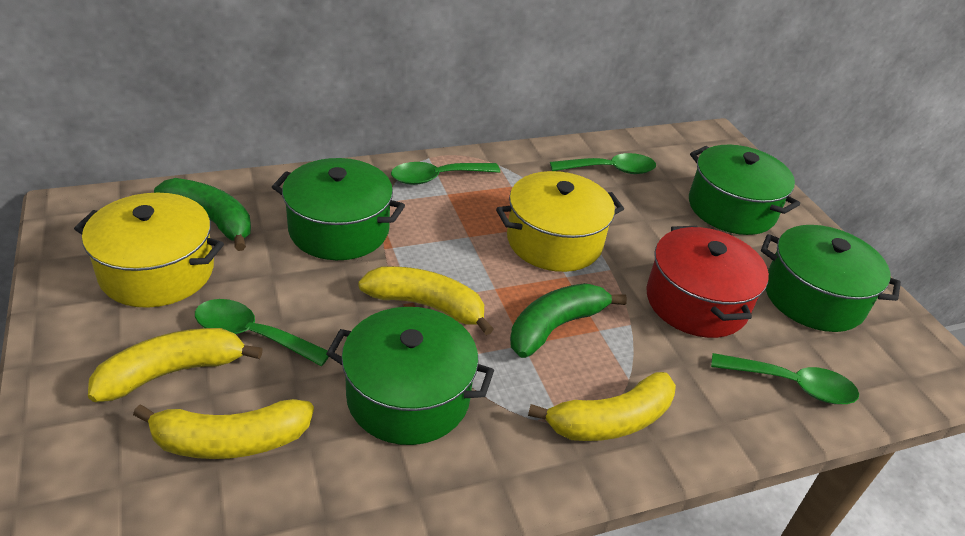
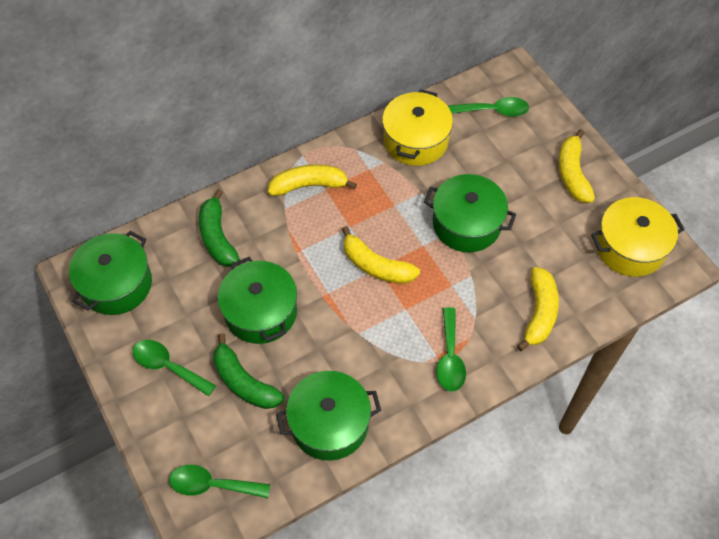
red pot: [646,226,769,338] = 1 -> none = 0

